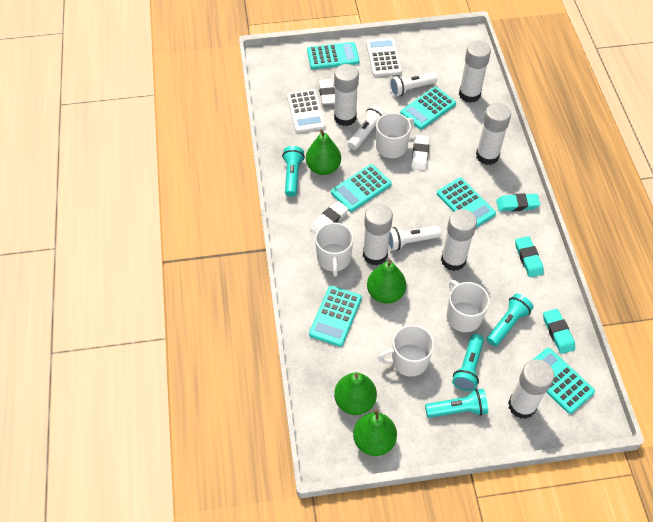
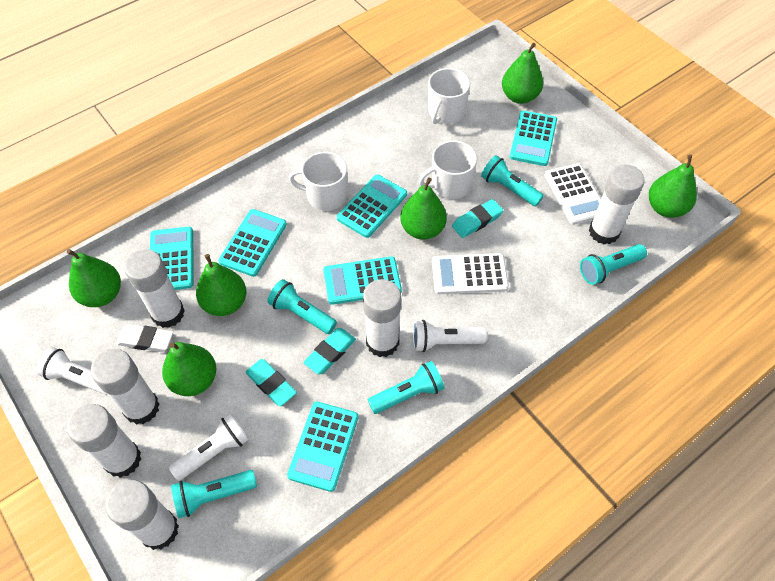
green pear: [306,129,341,175] [334,372,377,415] [353,409,397,456] [367,260,406,304] = 4 -> [67,249,121,307] [162,342,216,396] [196,254,246,316] [400,177,447,240] [502,43,543,104] [649,154,697,218] = 6
turquoise flashlight: [282,146,305,197] [425,389,488,418] [452,334,484,391] [487,294,533,347] = 4 -> [171,470,257,518] [267,279,337,334] [368,361,445,414] [481,155,544,206] [580,244,647,285] = 5
white eraser: [310,201,348,233] [318,79,335,104] [411,135,430,170] = 3 -> [116,324,173,352] = 1
white mug: [315,222,353,277] [376,113,414,158] [378,325,434,376] [447,280,490,332] = 4 -> [289,152,347,211] [419,141,477,199] [428,68,470,124] = 3

